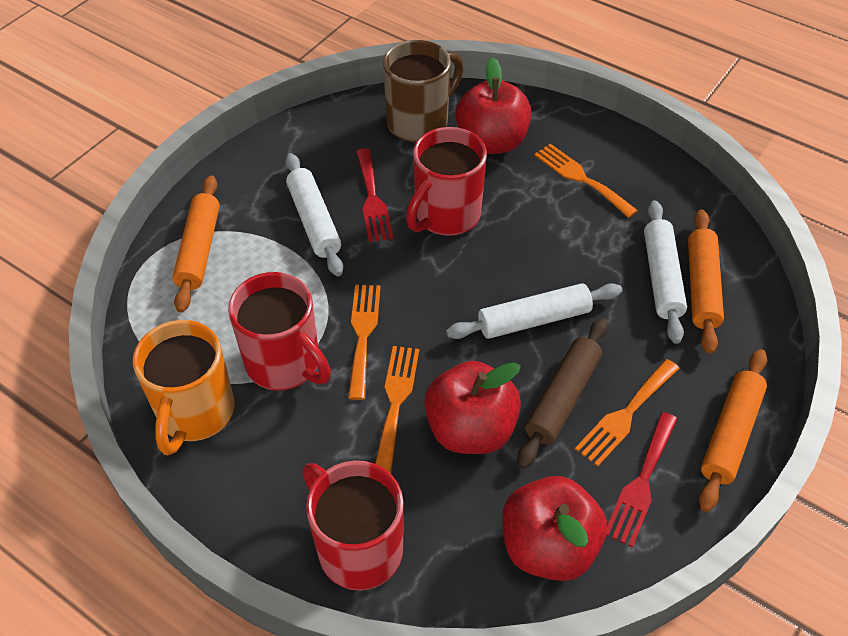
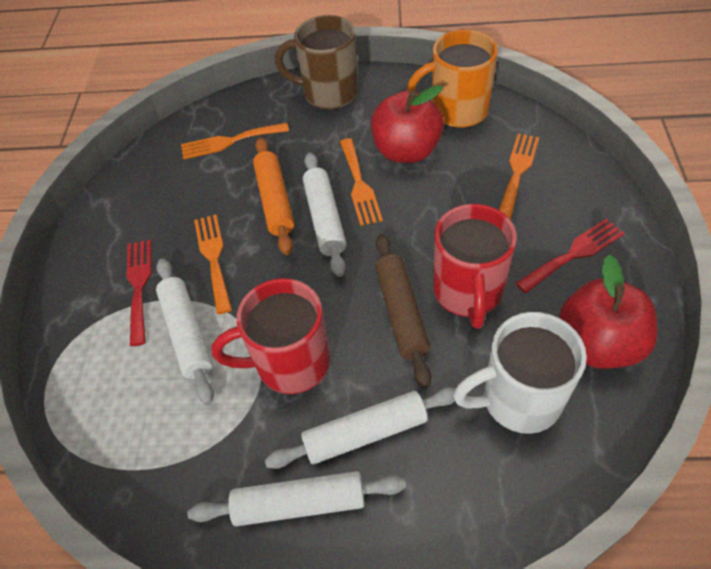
orange rolling pin: [172,176,220,313] [688,209,724,354] [699,349,767,512] = 3 -> [253,137,294,255] = 1
red apple: [424,361,521,454] [456,57,531,154] [502,476,607,581] = 3 -> [371,85,444,163] [559,255,657,369] = 2
red mug: [228,272,331,391] [303,461,403,590] [406,127,487,236] = 3 -> [211,278,330,394] [433,204,517,329] = 2
white mug: none = 0 -> [453,312,587,434] = 1
white rolling pin: [285,153,343,276] [446,283,622,339] [644,200,687,344] = 3 -> [156,258,214,405] [188,471,406,526] [265,387,456,469] [303,153,346,277] = 4

